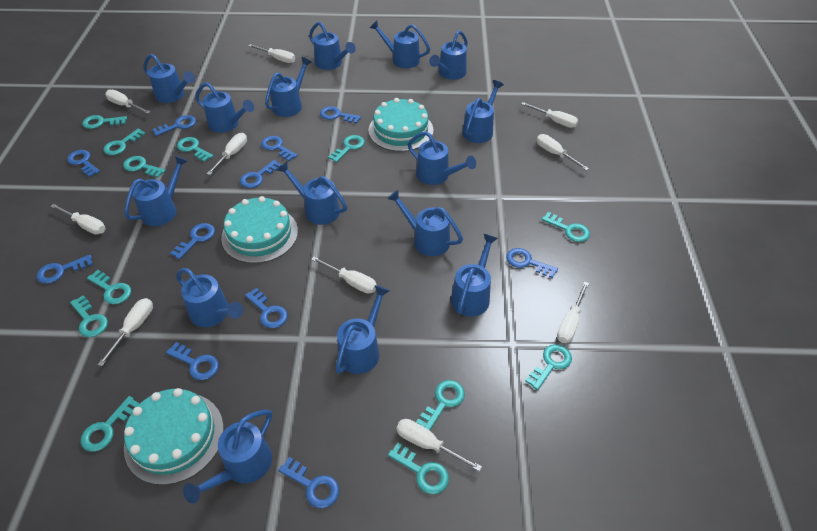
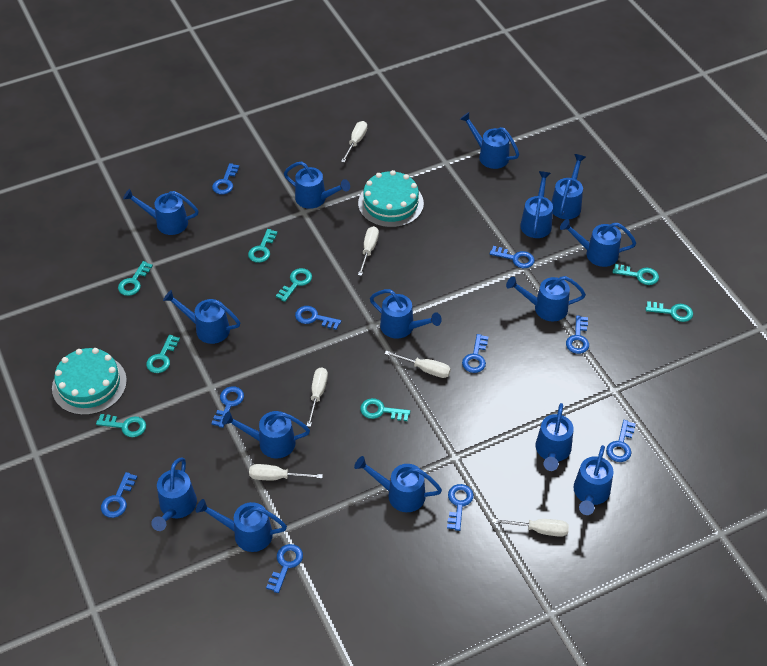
blue key: [37,255,93,284] [67,150,100,177] [152,115,196,136] [166,342,219,380] [170,223,215,260] [240,160,282,188] [245,288,288,328] [261,136,298,161] [278,457,339,509] [320,106,361,124] [506,248,558,278] = 11 -> [101,472,137,518] [211,386,244,428] [212,163,239,194] [266,544,303,593] [295,306,341,330] [447,484,474,531] [462,334,488,373] [490,246,535,268] [566,315,589,354] [606,420,636,462] = 10
turquoise cake: [124,388,224,485] [221,196,298,264] [369,98,433,152] = 3 -> [52,348,127,415] [358,170,424,228] = 2
turquoise key: [70,295,108,337] [81,396,140,452] [82,115,127,129] [87,270,131,304] [103,128,145,155] [123,156,166,178] [177,137,213,162] [328,135,365,163] [388,443,449,494] [416,380,465,431] [525,344,572,390] [542,212,590,242] = 12 -> [96,414,146,437] [118,261,153,296] [146,335,180,373] [248,229,278,263] [276,268,312,302] [360,398,410,421] [613,264,659,285] [646,301,693,322] = 8
white screwdriver: [50,204,106,235] [98,298,153,366] [105,90,150,114] [207,133,247,175] [249,44,295,63] [311,257,377,294] [396,419,482,471] [522,102,578,128] [537,134,589,171] [557,282,589,343] = 10 -> [249,464,323,480] [306,367,328,427] [341,121,367,163] [358,226,379,276] [385,351,451,378] [492,518,569,537] = 6

